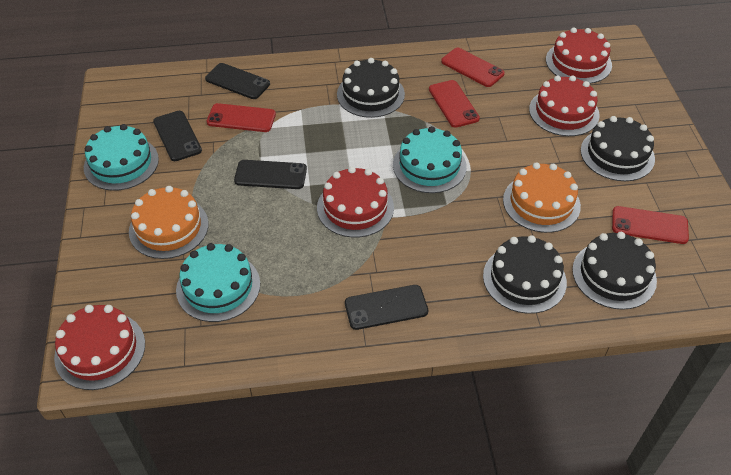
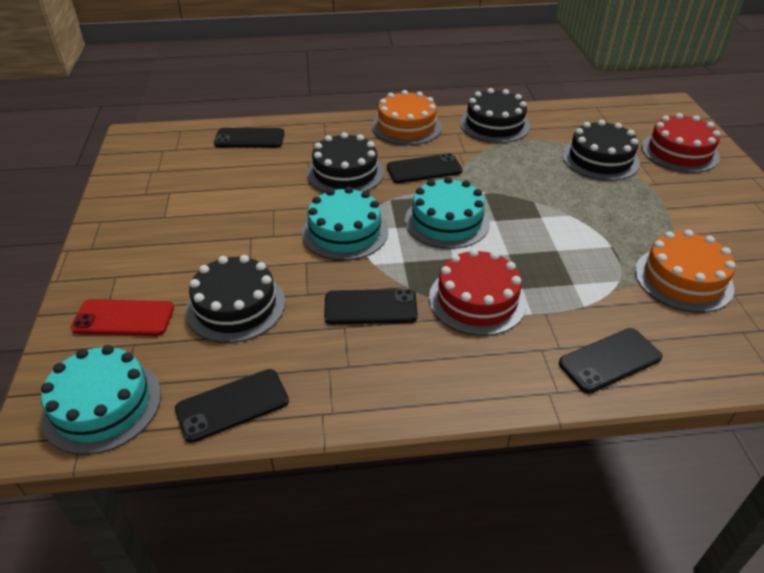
black phone: [153,111,202,161] [205,63,270,99] [234,160,307,189] [345,285,428,330] = 4 -> [175,369,289,443] [214,128,285,148] [324,289,418,324] [387,153,463,183] [559,328,663,393] = 5
red cake: [54,305,145,390] [317,167,394,238] [529,75,600,136] [546,28,612,84] = 4 -> [429,249,527,336] [641,113,720,173] = 2
red phone: [206,103,276,132] [429,80,480,128] [441,48,505,87] [612,206,689,244] = 4 -> [70,299,174,336] = 1

